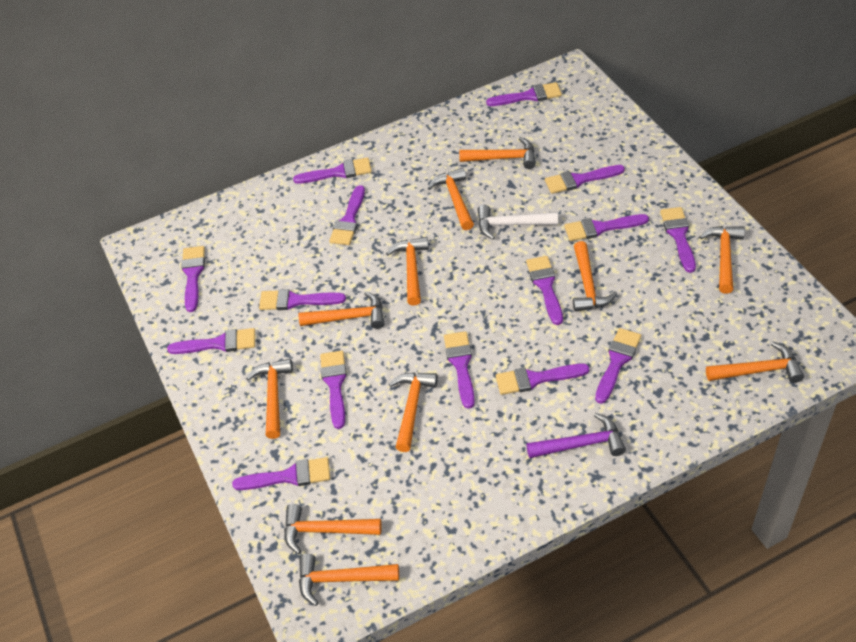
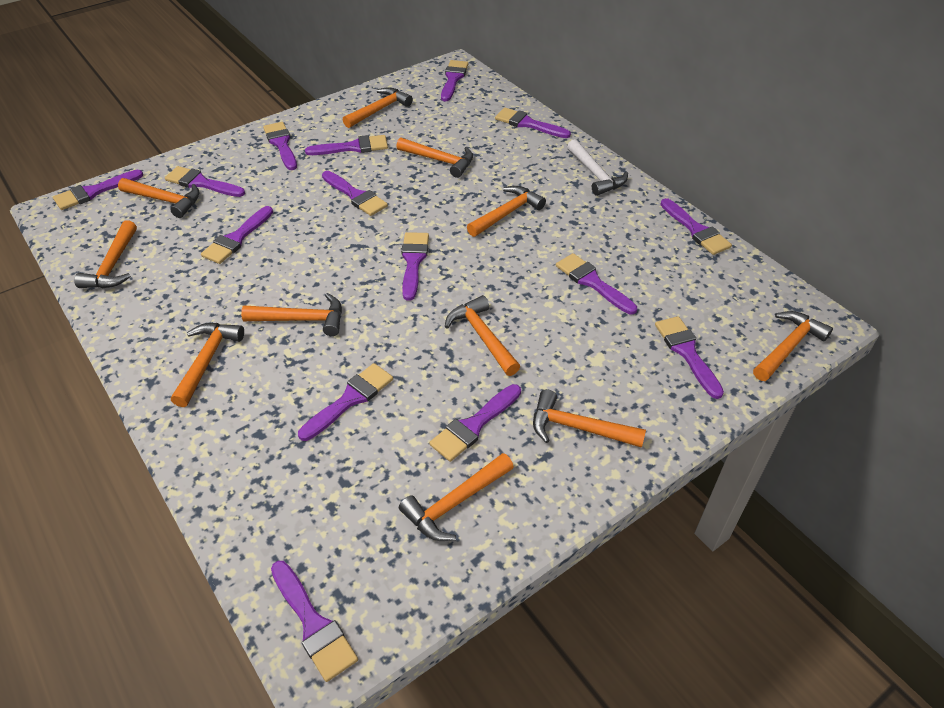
purple hammer: [526,413,626,458] = 1 -> none = 0

